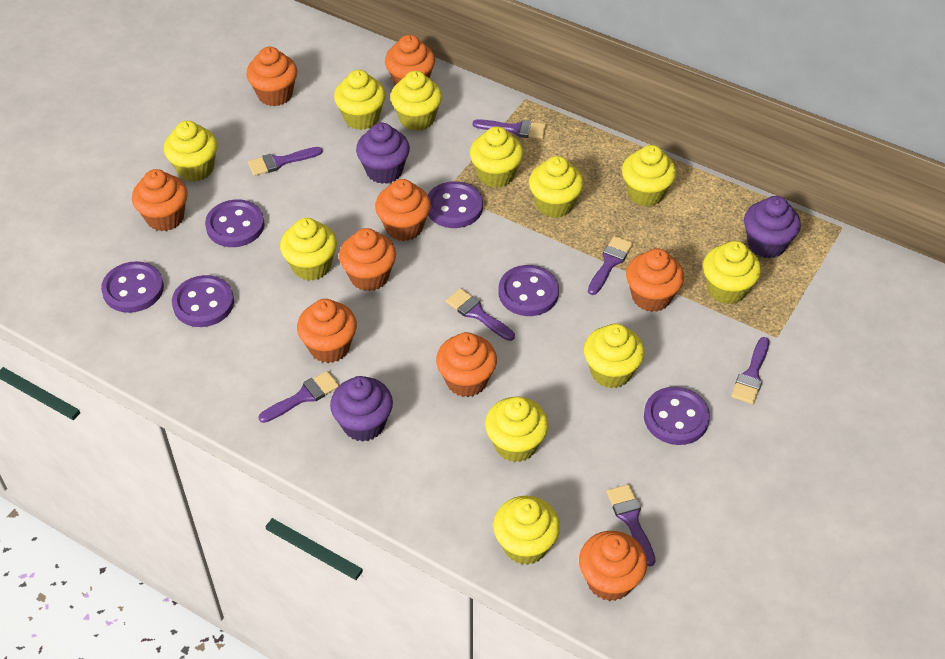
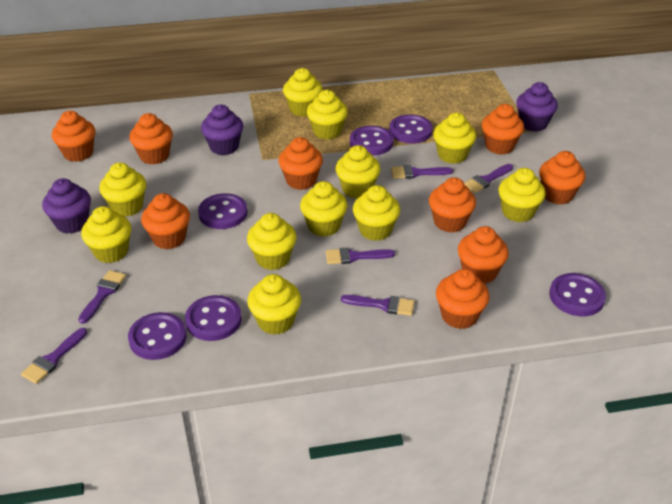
purple brush: [248,147,323,176] [258,371,339,423] [446,288,515,341] [473,119,546,139] [588,236,633,295] [607,484,656,566] [731,337,769,404] = 7 -> [21,328,87,384] [78,270,126,324] [326,248,395,264] [341,295,415,316] [391,165,453,179] [464,164,513,193] = 6

